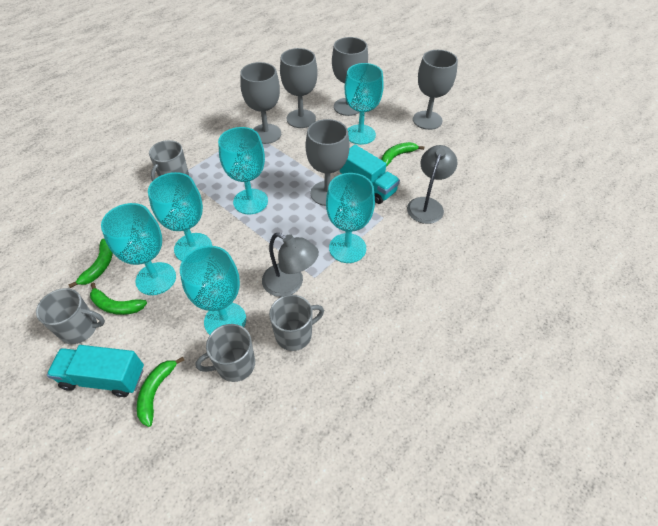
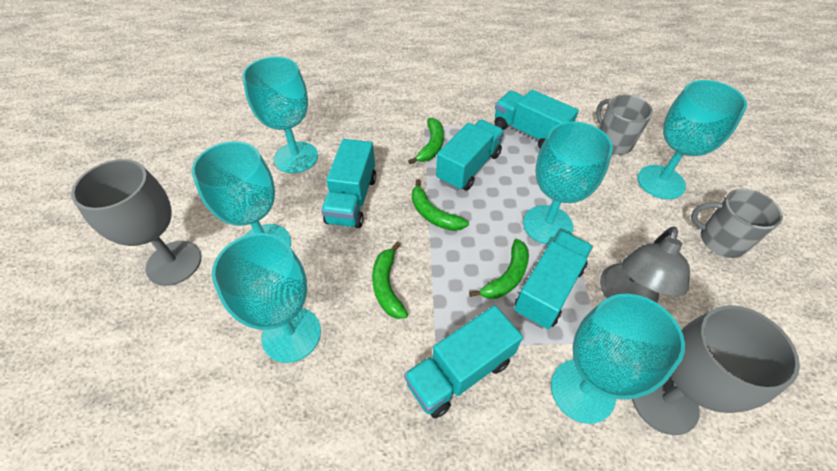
grey goblet: [240,62,281,144] [280,48,318,128] [305,119,350,206] [332,37,368,116] [413,50,458,130] = 5 -> [71,159,201,286] [632,305,800,435] = 2
grey lamp: [262,233,319,297] [407,145,457,224] = 2 -> [600,226,690,303] = 1
grey mug: [36,288,105,344] [149,140,189,181] [195,324,255,382] [269,295,324,351] = 4 -> [596,95,653,155] [691,189,783,258] = 2
turquoise truck: [47,345,144,397] [340,145,400,204] = 2 -> [321,139,376,228] [404,305,523,419] [436,120,504,191] [494,90,579,149] [514,231,593,329] = 5

